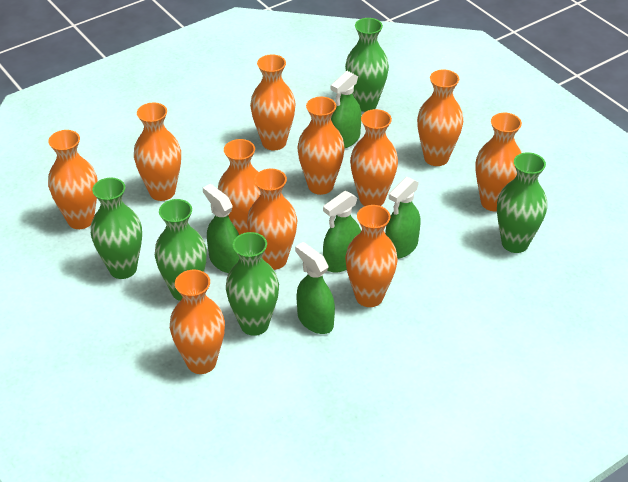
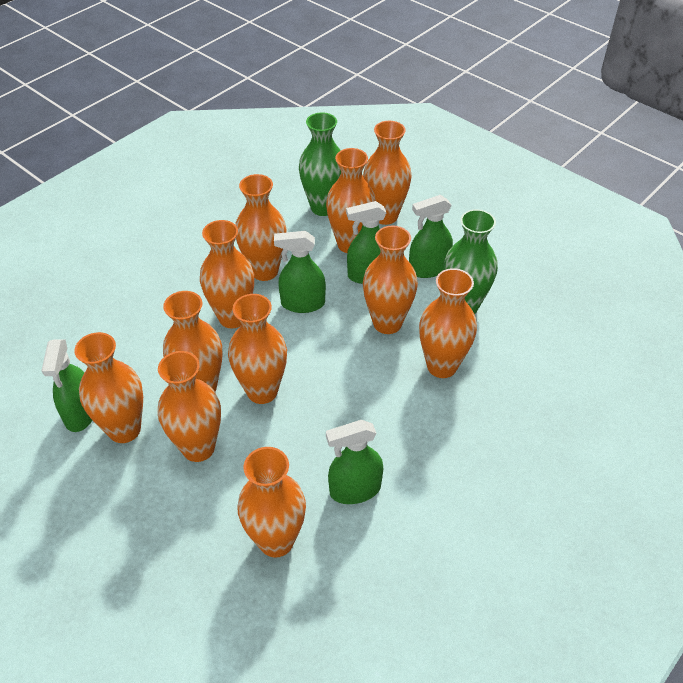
green vase: [91,178,142,279] [155,199,207,301] [226,232,279,336] [345,18,389,112] [497,152,547,253] = 5 -> [299,112,341,216] [443,209,498,314] = 2

